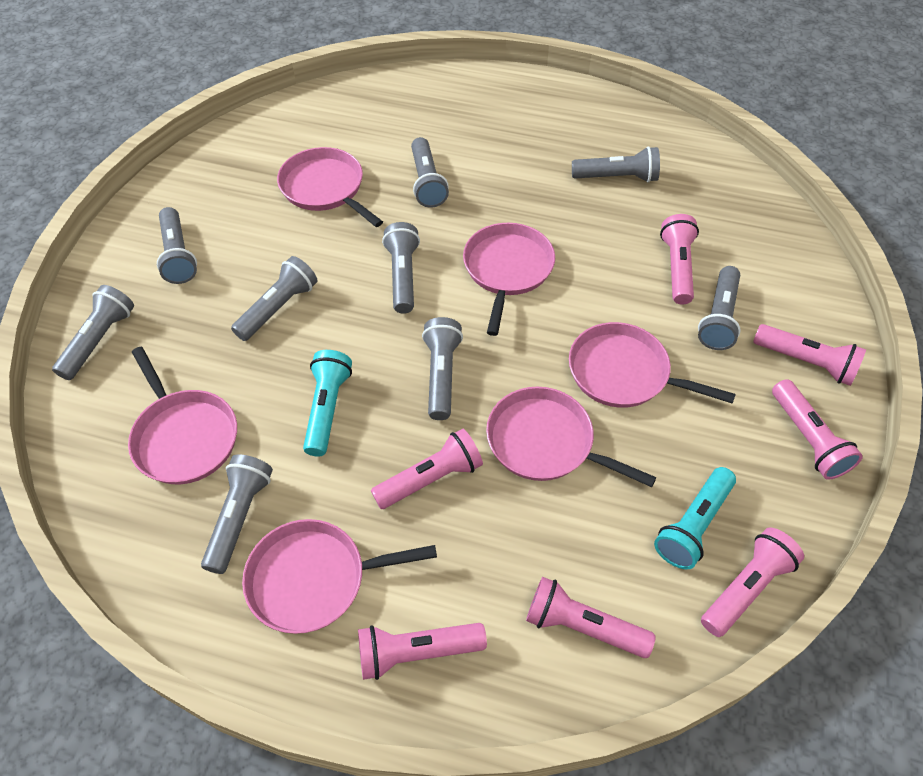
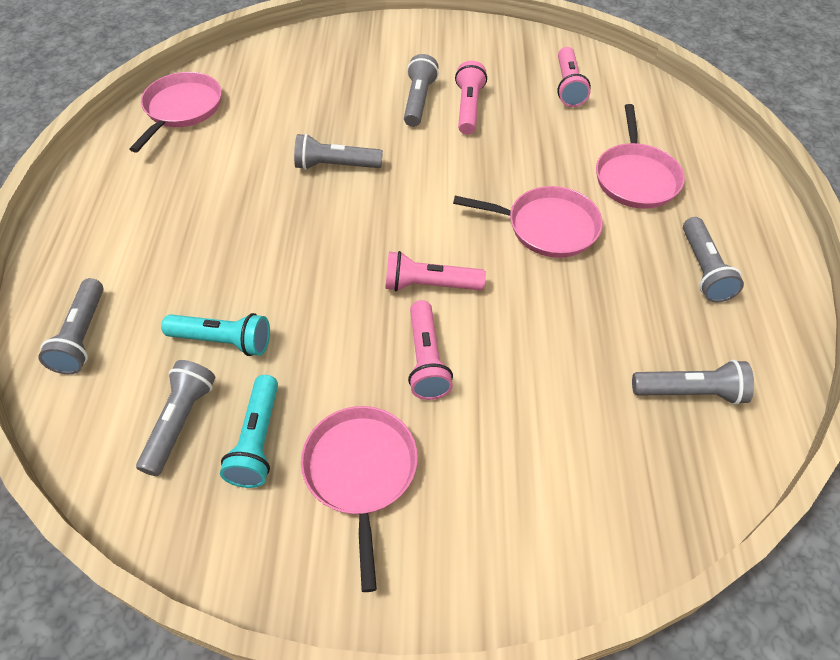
grey flashlight: [52,285,134,380] [157,207,197,284] [201,454,273,574] [231,256,317,341] [382,222,420,314] [411,137,449,208] [422,317,463,420] [572,146,660,183] [698,266,741,350] = 9 -> [38,278,104,374] [136,360,215,476] [294,134,383,170] [404,54,439,127] [632,360,754,405] [683,217,744,302] = 6
pink flashlight: [358,623,487,680] [371,429,483,509] [526,577,656,658] [660,214,699,305] [701,527,804,637] [753,324,866,386] [772,379,863,480] = 7 -> [385,251,486,291] [408,300,453,400] [455,61,487,135] [557,47,591,107] = 4
pink pan: [128,347,237,484] [242,519,437,634] [277,147,383,227] [463,223,555,336] [486,387,657,487] [569,322,736,408] = 6 -> [130,72,222,153] [301,406,418,592] [453,186,603,258] [596,104,685,209] = 4

